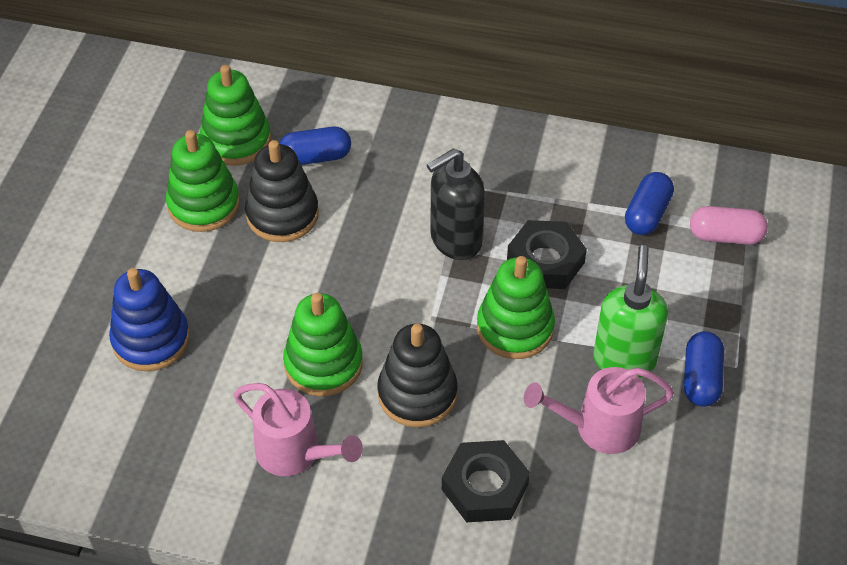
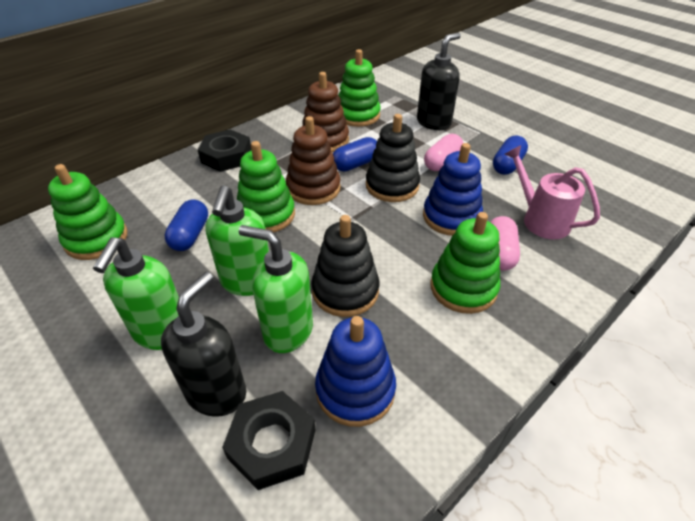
black soap dispenser: [427,148,485,260] = 1 -> [161,272,246,417] [417,32,461,130] = 2
blue stacking toy: [109,268,190,371] = 1 -> [315,316,396,427] [423,143,483,236] = 2
brown stacking toy: none = 0 -> [286,116,341,205] [302,72,349,152] = 2
green soap dispenser: [593,245,668,378] = 1 -> [93,237,179,350] [205,186,269,296] [239,225,313,353] = 3
pink capsule: [690,206,768,245] = 1 -> [424,134,463,171] [490,216,520,271] = 2
pink watering can: [234,383,363,476] [524,367,674,454] = 2 -> [505,145,600,239] = 1

